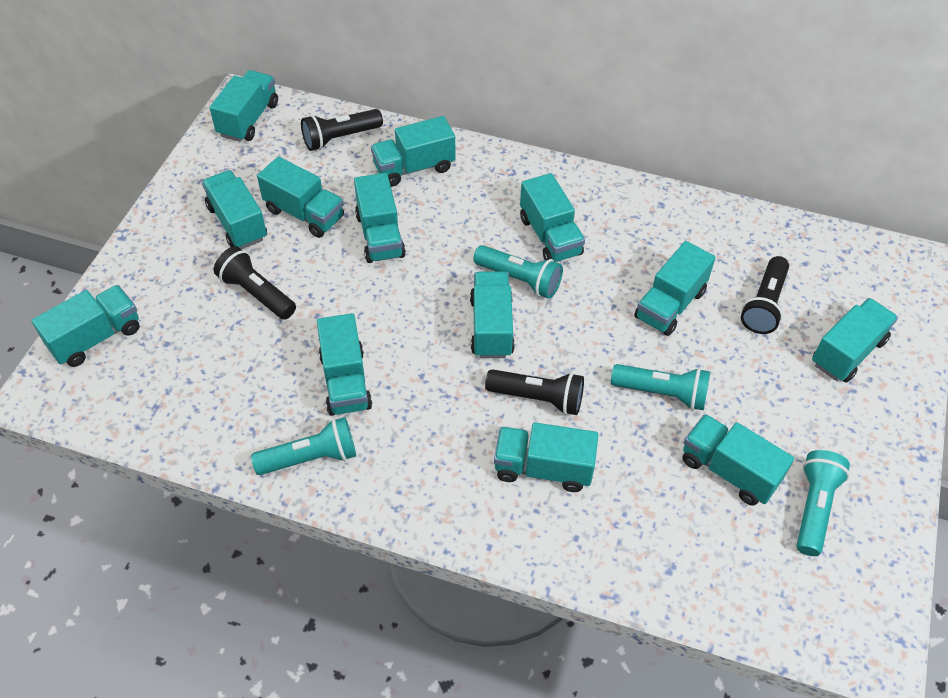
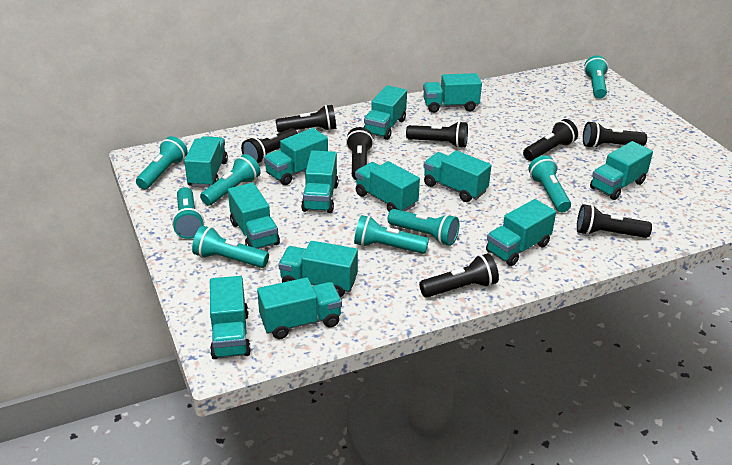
black flashlight: [214,246,296,320] [301,109,383,151] [485,369,584,415] [741,256,789,334] = 4 -> [241,128,298,164] [276,105,336,133] [346,127,373,180] [406,121,468,148] [419,253,499,298] [523,119,578,161] [577,204,652,238] [583,121,647,148] = 8
turquoise flashlight: [251,417,356,475] [473,245,563,299] [611,364,710,410] [796,450,850,556] = 4 -> [136,136,188,189] [172,187,204,239] [192,226,269,268] [200,154,261,206] [354,215,429,254] [387,209,459,246] [529,155,571,212] [584,55,609,99] = 8

